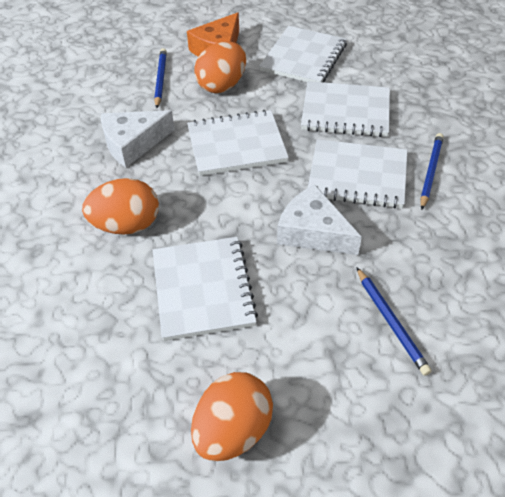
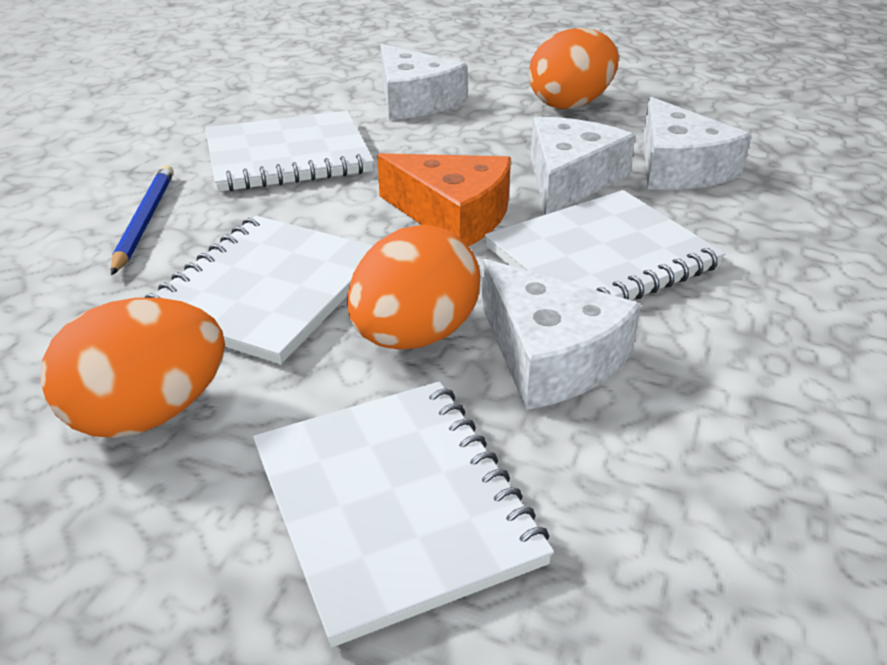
blue pencil: [154,48,167,108] [356,267,432,376] [420,133,444,210] = 3 -> [111,165,174,275] = 1
white cheese: [101,110,175,168] [277,185,362,255] = 2 -> [381,44,467,120] [482,259,641,410] [531,117,636,215] [643,97,751,190] = 4
white notebook: [153,237,258,341] [187,110,289,176] [259,26,347,82] [301,81,390,137] [308,139,407,209] = 5 -> [145,216,374,364] [205,111,374,192] [253,381,554,647] [485,190,725,300] = 4

